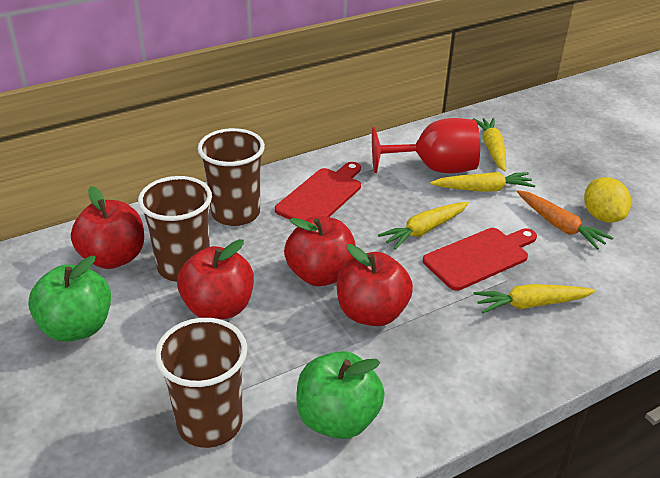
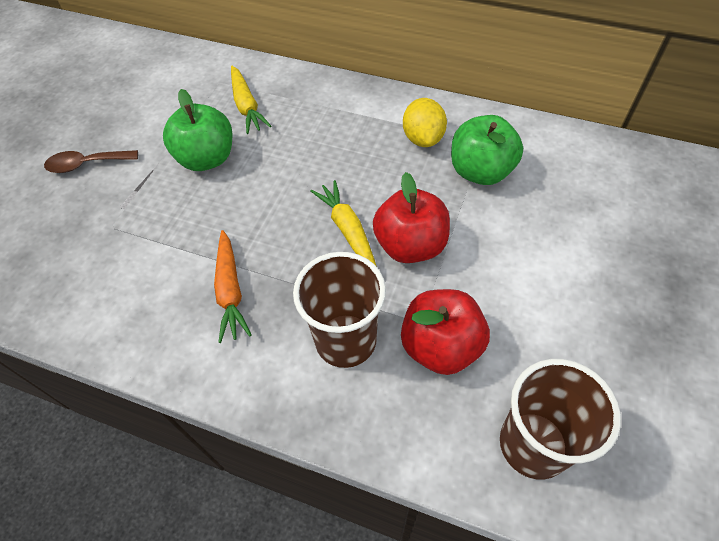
brown cup: [138,176,212,282] [155,318,247,448] [198,128,265,226] = 3 -> [293,252,386,368] [500,359,621,480] = 2
brown spoon: none = 0 -> [44,150,138,173] = 1
red apple: [71,186,144,269] [177,239,254,320] [284,216,356,286] [337,244,413,326] = 4 -> [373,172,450,263] [401,289,490,375] = 2
red cutting board: [275,162,361,220] [423,228,537,291] = 2 -> none = 0
red goblet: [372,118,480,173] = 1 -> none = 0
yellow carrot: [378,202,469,250] [430,172,535,192] [473,118,506,172] [473,284,596,313] = 4 -> [231,66,271,134] [310,180,377,267] = 2

